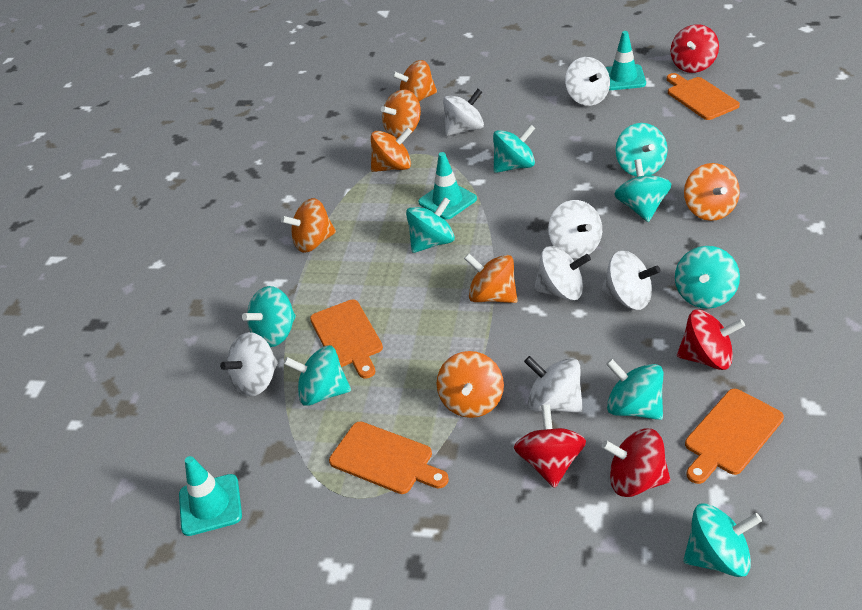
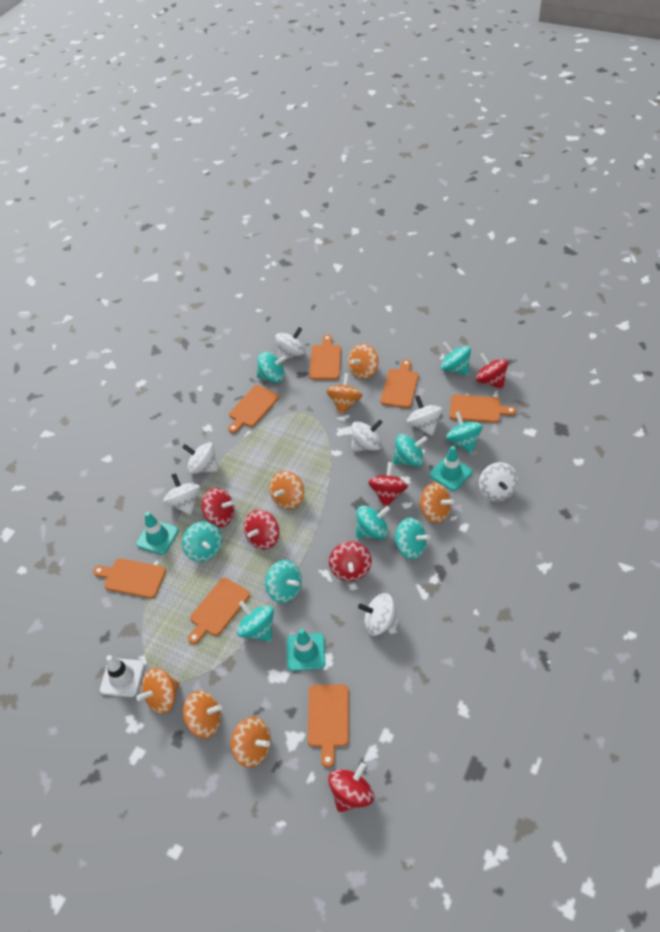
orange cutting board: [310,300,383,379] [329,421,449,494] [667,73,740,120] [685,389,784,484] = 4 -> [93,558,166,599] [188,577,250,644] [228,385,279,433] [308,684,349,768] [309,334,341,380] [380,359,419,408] [450,395,516,423] = 7
red spinning top: [514,404,586,488] [601,429,670,497] [670,24,719,73] [677,309,745,370] = 4 -> [201,488,235,527] [244,510,279,550] [328,762,374,813] [329,541,371,581] [368,462,408,507] [476,353,508,389] = 6
white traffic cone: none = 0 -> [100,655,144,697] = 1

